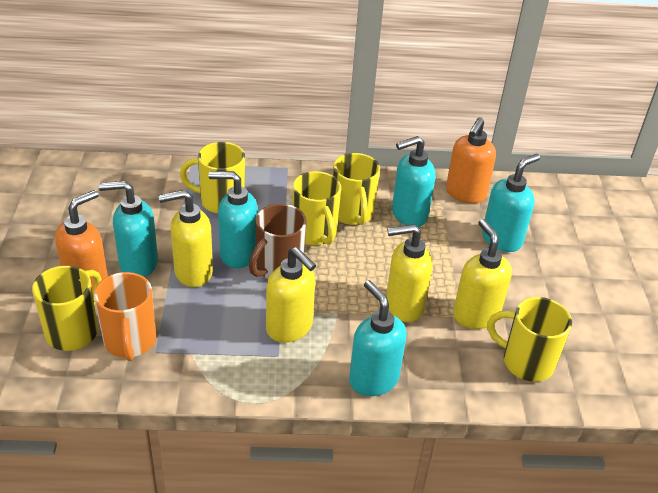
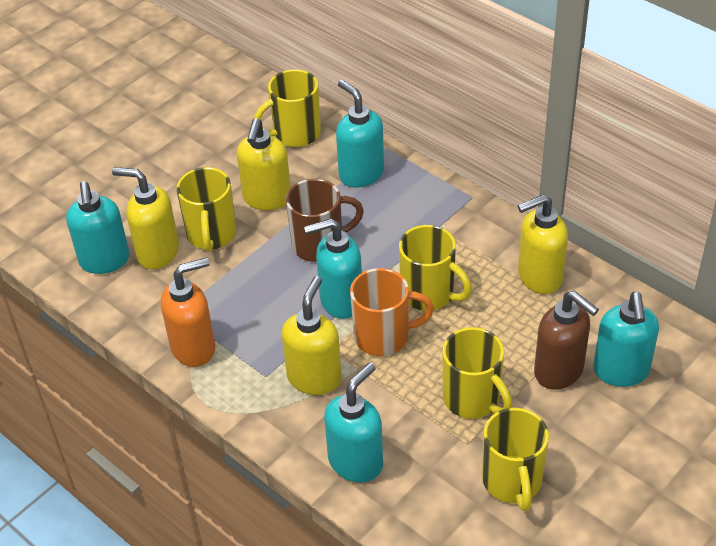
brown soap dispenser: none = 0 -> [534,291,599,390] = 1
orange soap dispenser: [55,190,108,292] [446,117,496,203] = 2 -> [161,257,215,367] = 1

